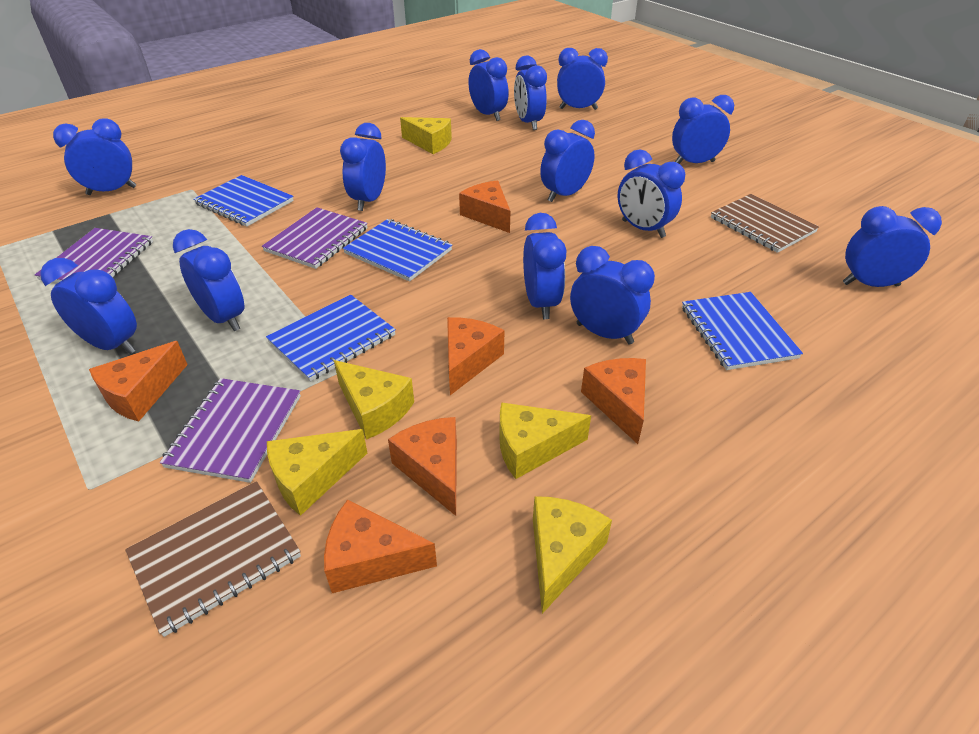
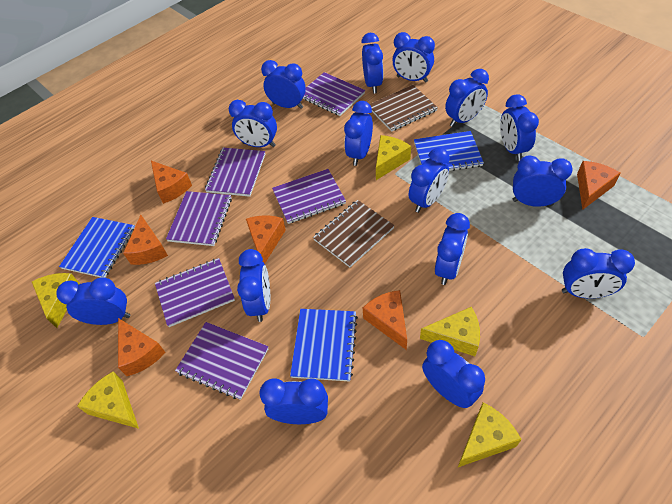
blue clock: [40,258,137,354] [53,118,136,195] [173,229,244,331] [340,123,386,211] [468,49,509,121] [514,56,547,130] [523,213,566,319] [540,120,595,202] [557,48,608,110] [570,246,655,345] [618,149,685,238] [672,95,734,164] [843,206,942,287] = 13 -> [57,277,130,325] [228,100,277,147] [237,249,270,322] [260,378,328,424] [261,60,306,109] [344,101,373,166] [361,33,383,93] [392,32,435,83] [409,147,450,213] [422,340,485,408] [435,213,470,285] [445,69,489,127] [500,94,539,161] [513,155,573,207] [562,248,635,298] = 15
blue notebook: [193,175,294,227] [266,295,396,382] [343,219,452,282] [682,292,803,370] = 4 -> [59,217,135,278] [290,309,358,382] [414,131,484,171] = 3
purple notebook: [35,228,153,283] [160,378,301,483] [262,207,368,269] = 3 -> [155,258,235,327] [166,191,232,246] [175,322,269,400] [205,148,265,197] [272,169,346,224] [302,72,365,116] = 6

